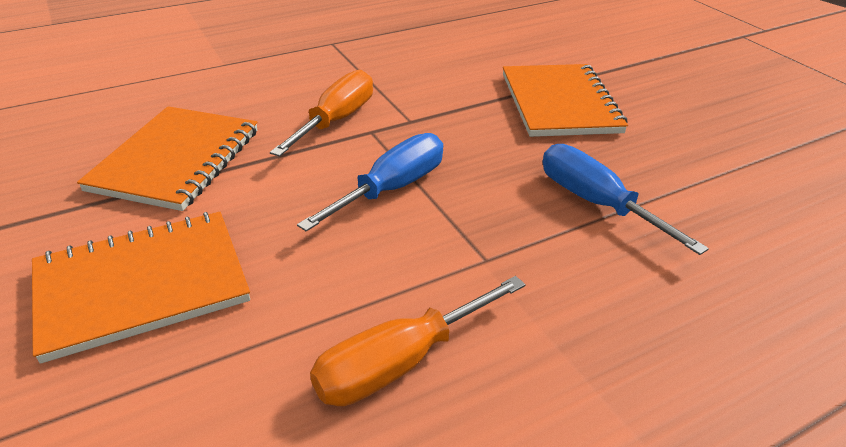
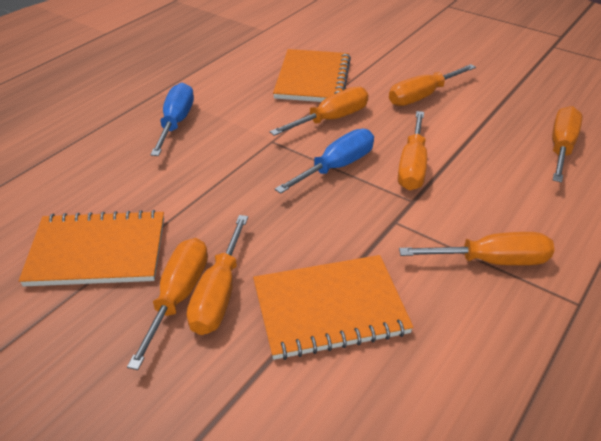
orange screwdriver: [270,70,373,157] [310,276,526,406] = 2 -> [127,238,208,370] [187,215,248,335] [270,86,368,136] [389,64,476,106] [398,111,427,191] [399,232,554,265] [552,106,583,183] = 7

